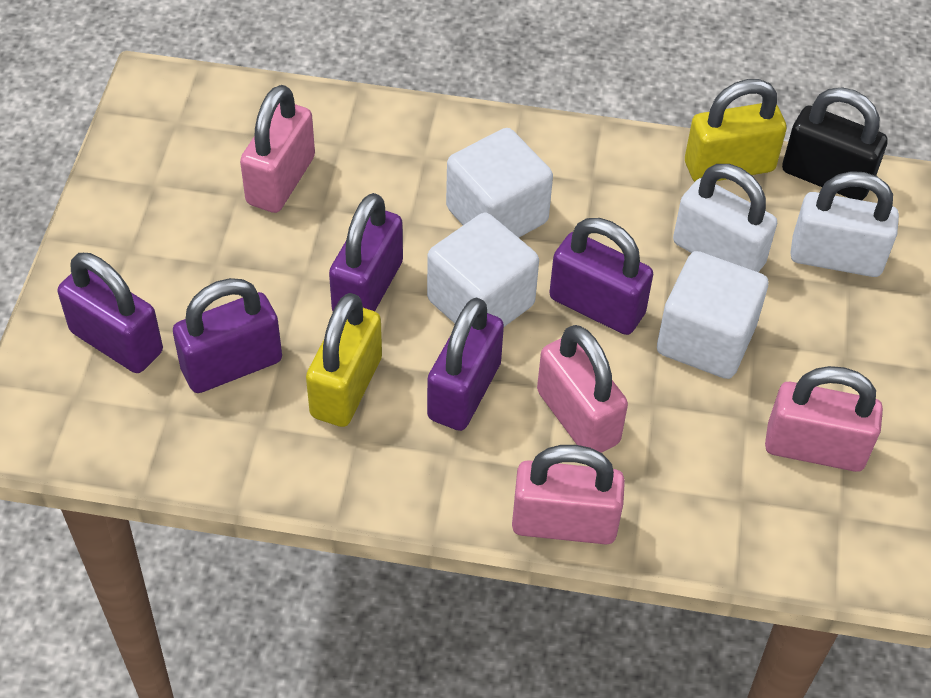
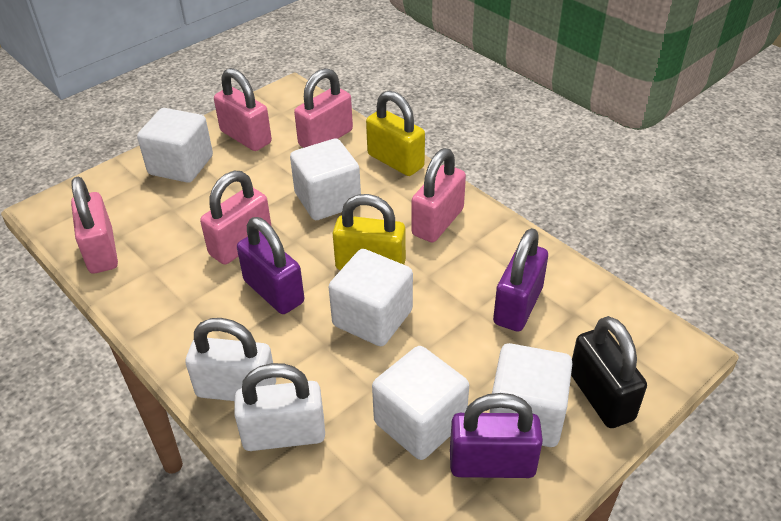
pink padlock: [240,85,315,213] [512,445,625,544] [537,325,628,453] [765,366,883,472] = 4 -> [71,176,118,274] [200,171,271,265] [214,68,272,151] [294,68,353,148] [411,148,466,242] = 5
purple padlock: [58,253,163,373] [173,278,282,393] [329,193,403,311] [427,297,504,431] [549,218,653,335] = 5 -> [237,217,304,314] [450,393,543,478] [493,228,548,332] = 3
white cube: [427,213,539,327] [446,128,553,238] [657,251,768,379] = 3 -> [137,108,213,183] [290,139,361,220] [329,249,413,346] [372,346,469,460] [490,343,573,447] = 5

